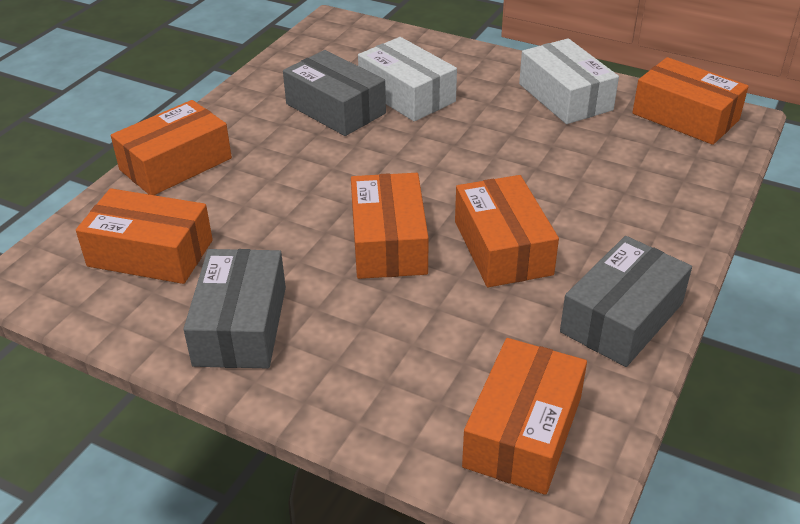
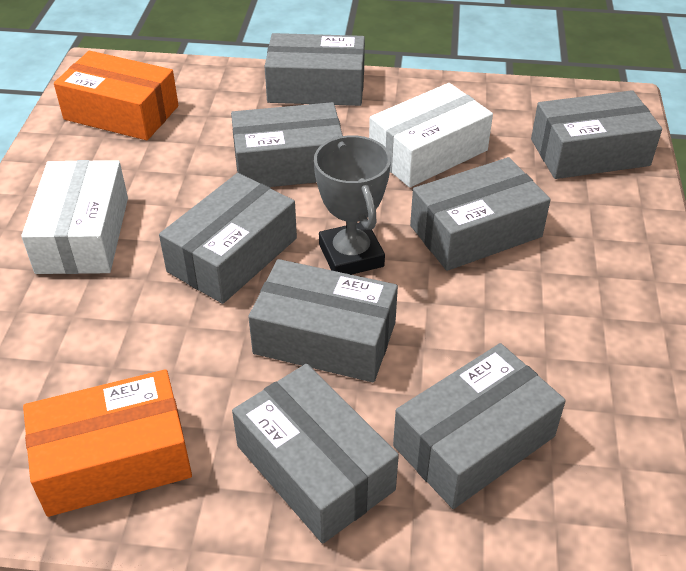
grey box: [183,249,286,369] [283,50,386,136] [560,236,692,367] = 3 -> [159,173,297,304] [231,102,343,187] [232,364,399,544] [248,259,398,382] [264,33,365,106] [393,343,566,509] [410,157,551,271] [531,90,662,179] = 8
grey trophy: none = 0 -> [314,135,391,275] = 1
orange box: [76,188,213,284] [111,100,232,195] [351,173,429,279] [455,175,559,287] [462,338,587,495] [632,57,749,145] = 6 -> [23,369,192,517] [54,51,178,140] = 2

